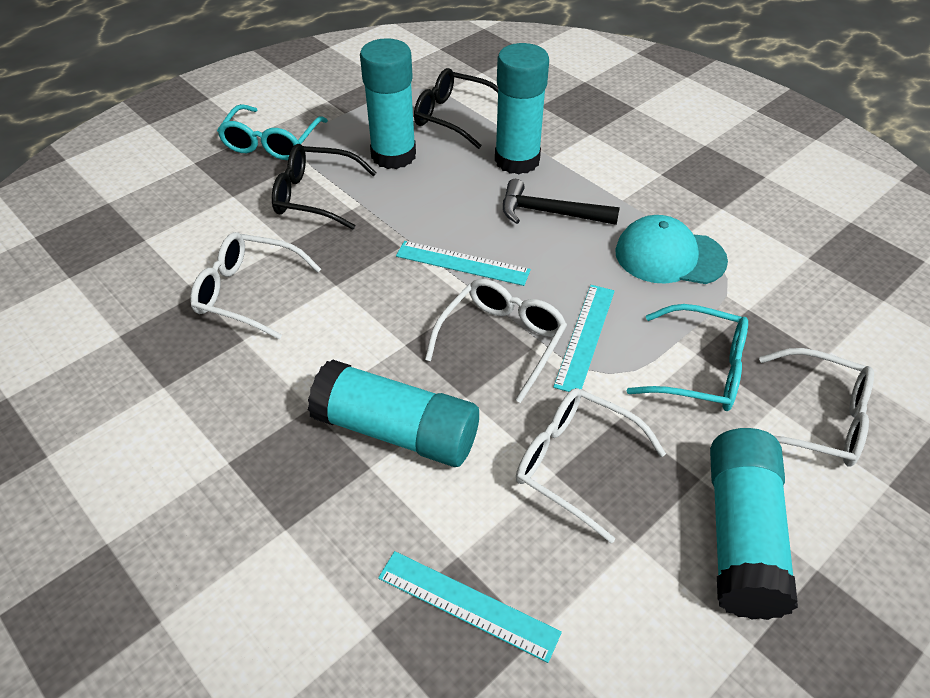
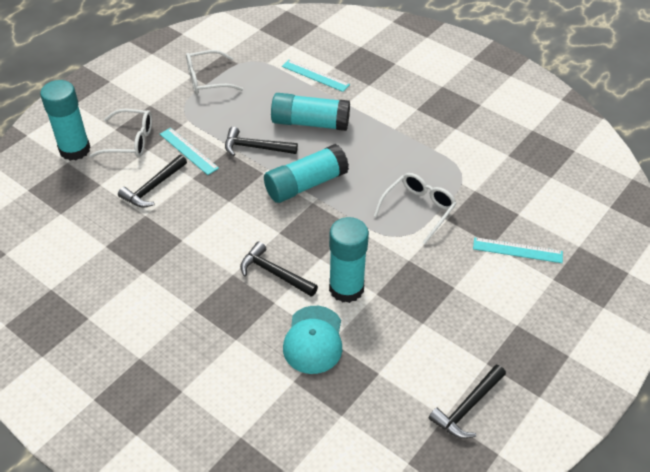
black glasses: [272,144,377,230] [414,68,498,149] = 2 -> none = 0
black hammer: [503,179,620,225] = 1 -> [118,155,187,208] [225,127,298,156] [240,242,318,297] [429,365,506,439] = 4
turquoise glasses: [217,104,328,160] [626,304,748,411] = 2 -> none = 0
white glasses: [190,232,321,339] [425,279,567,403] [516,388,666,543] [759,348,874,467] = 4 -> [89,109,152,158] [186,50,243,95] [374,173,457,244] = 3

